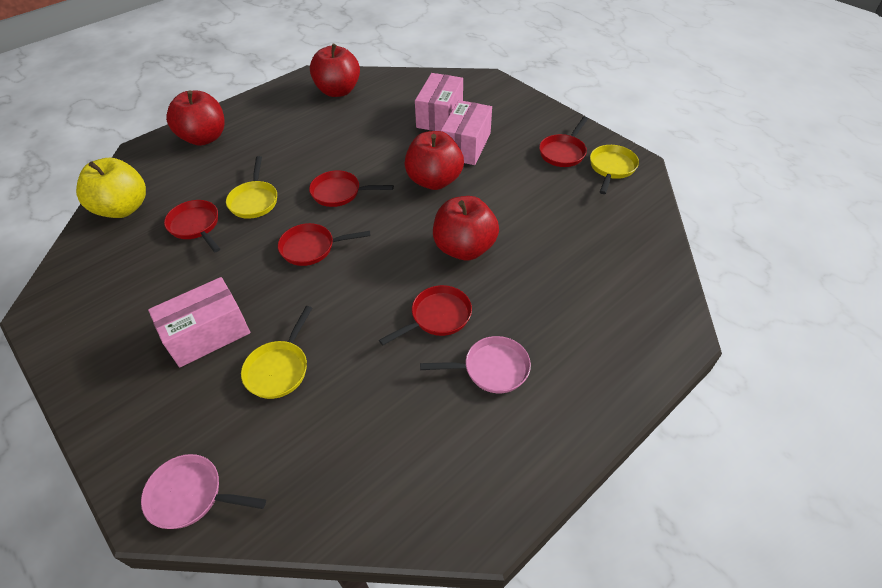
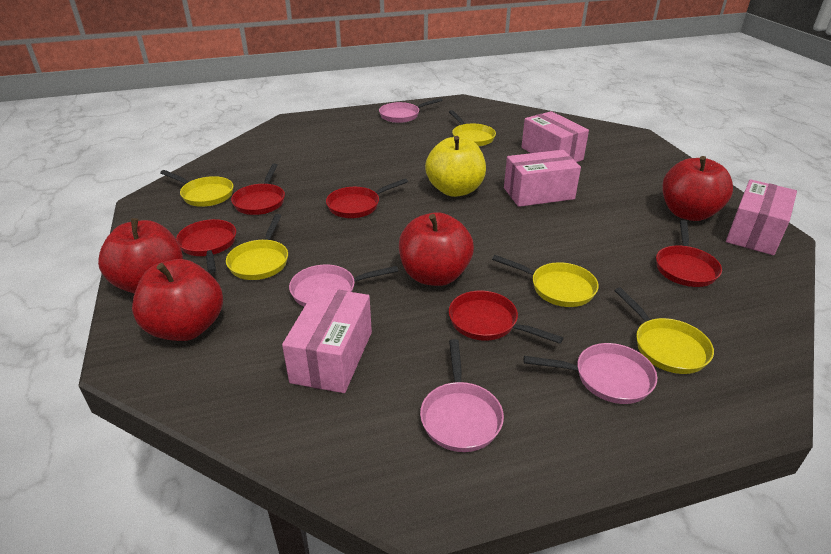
pink box: [148,277,250,367] [415,73,463,131] [441,100,492,165] = 3 -> [282,287,372,393] [504,150,581,207] [521,111,589,162] [726,179,797,255] = 4
pink pan: [141,454,266,529] [420,336,531,393] = 2 -> [289,265,398,307] [379,98,443,123] [420,339,504,452] [524,343,657,404] = 4
yellow pan: [226,156,277,219] [241,306,312,399] [590,145,639,194] = 3 -> [160,170,233,207] [226,214,288,280] [449,110,496,146] [492,255,599,307] [614,287,714,374] = 5

